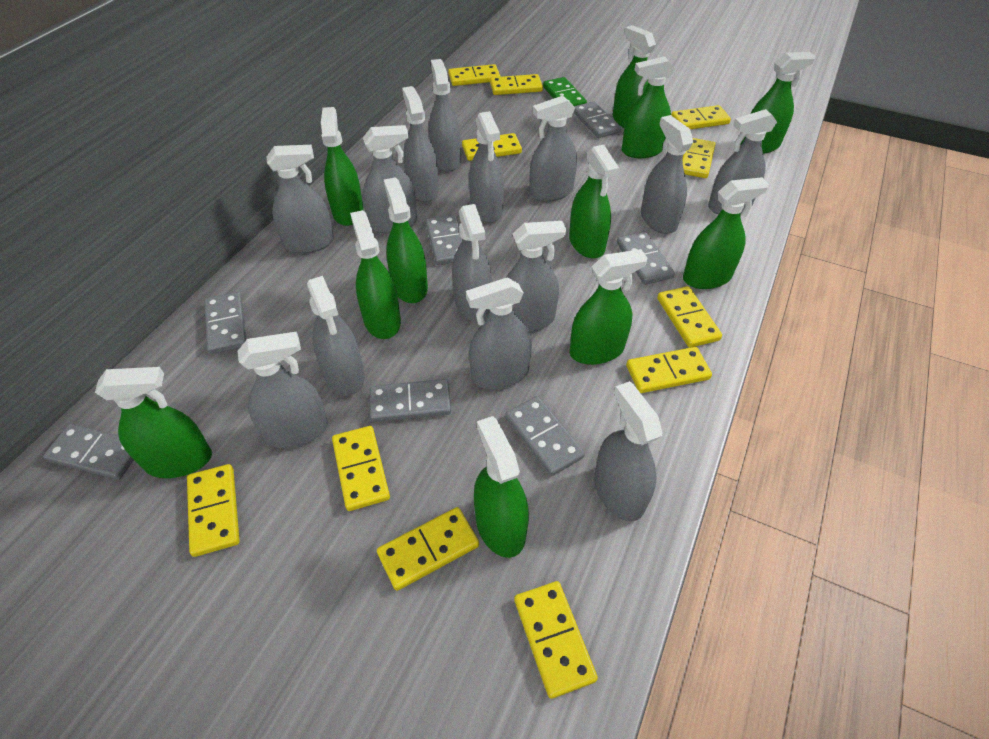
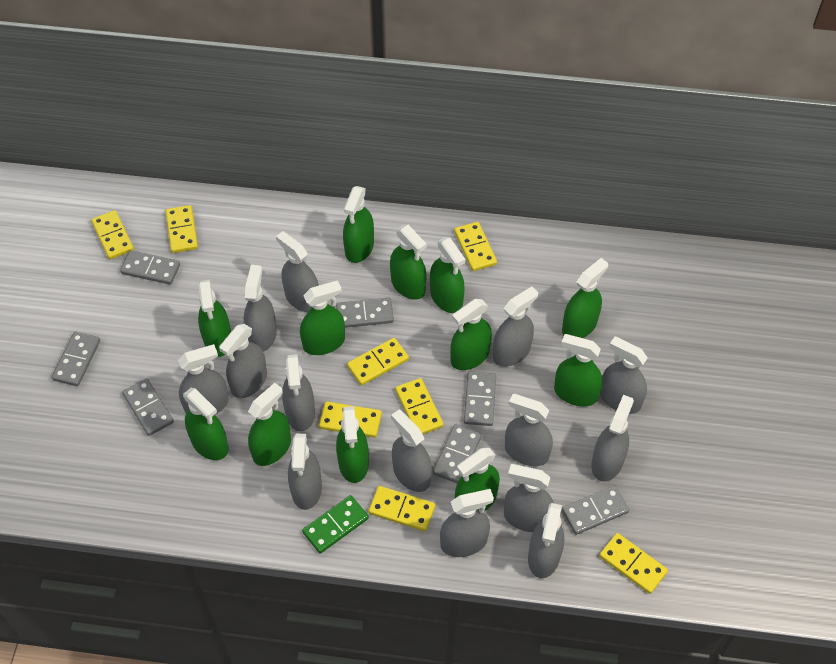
green spray bottle: [95,367,212,478] [321,107,364,226] [350,210,401,339] [384,177,428,303] [474,416,529,558] [569,145,619,258] [570,249,647,365] [613,25,656,128] [621,56,675,158] [683,177,769,289] [741,52,816,154] = 11 -> [183,388,229,460] [198,279,231,357] [248,383,291,466] [300,280,345,355] [336,406,369,483] [343,186,374,263] [390,224,427,300] [430,237,465,313] [450,299,492,370] [455,448,500,511] [554,334,603,406] [562,258,608,338] = 12
yellow domino: [187,464,240,557] [332,426,390,511] [377,507,479,591] [448,64,500,86] [462,133,522,161] [490,74,543,95] [514,581,598,699] [626,347,712,393] [657,286,722,348] [671,105,731,129] [683,138,716,178] = 11 -> [91,210,134,259] [165,205,198,253] [319,401,382,438] [347,338,409,386] [369,486,435,531] [395,378,443,434] [454,222,497,271] [599,533,668,594] = 8

